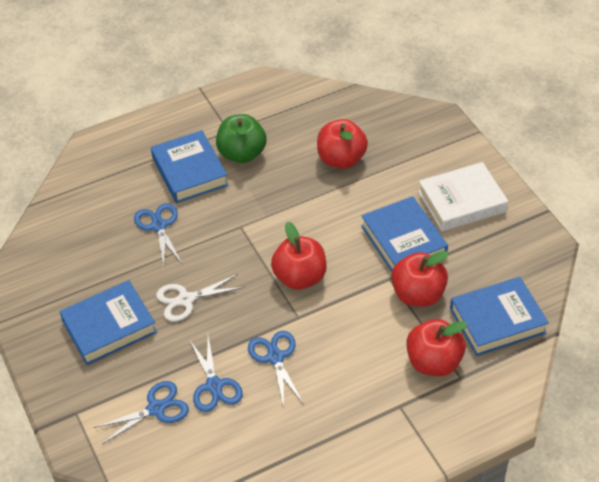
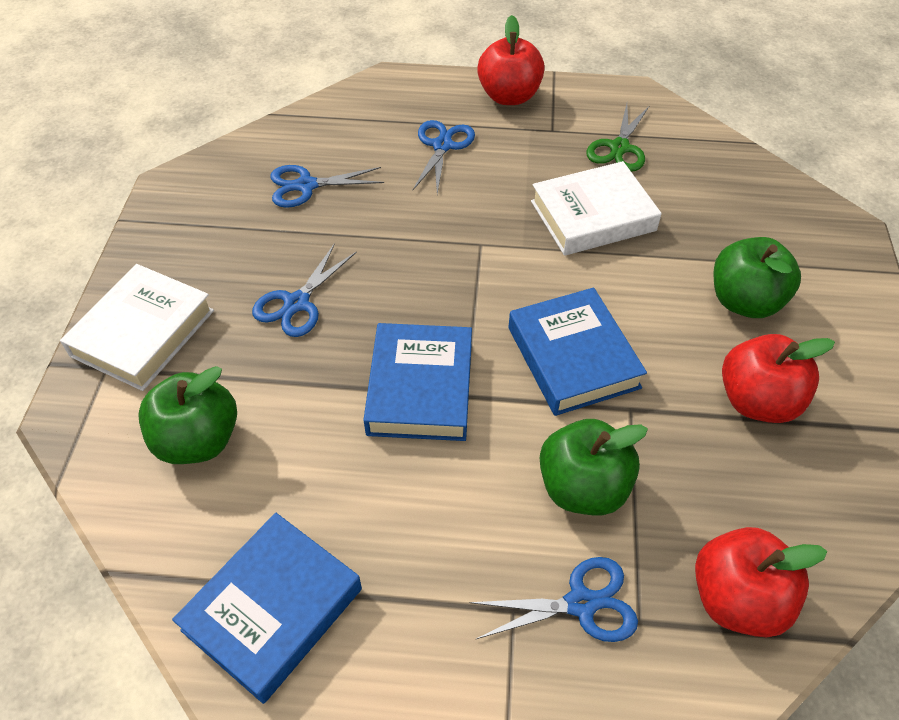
blue book: [59,280,157,365] [151,130,228,203] [361,196,448,272] [450,277,549,356] = 4 -> [172,513,362,704] [364,323,472,441] [509,288,647,416] = 3
green apple: [216,114,267,163] = 1 -> [138,366,237,464] [540,419,648,515] [714,237,801,318] = 3
green scissors: none = 0 -> [586,104,650,171] = 1
red apple: [271,222,327,290] [317,119,368,169] [391,251,449,307] [406,319,468,376] = 4 -> [477,15,545,105] [695,527,827,638] [722,334,835,423] = 3
white book: [418,162,508,231] = 1 -> [60,264,214,391] [531,161,662,256] = 2
white scissors: [156,274,245,322] = 1 -> none = 0

